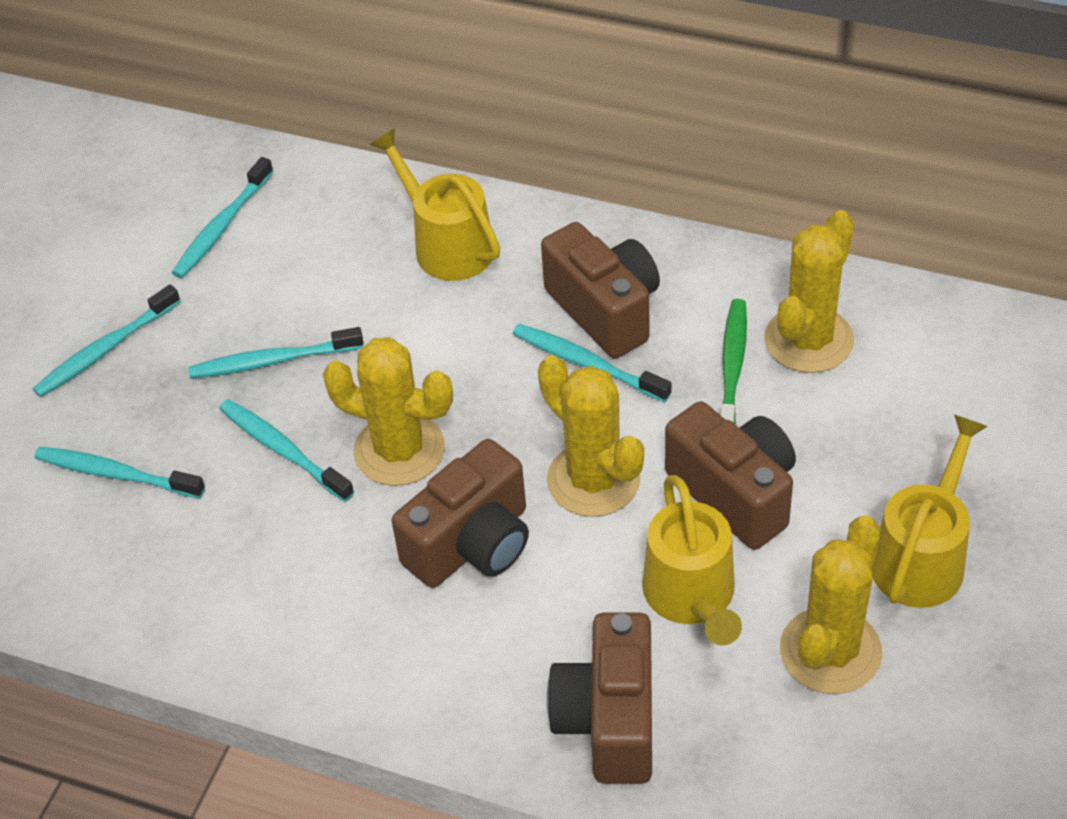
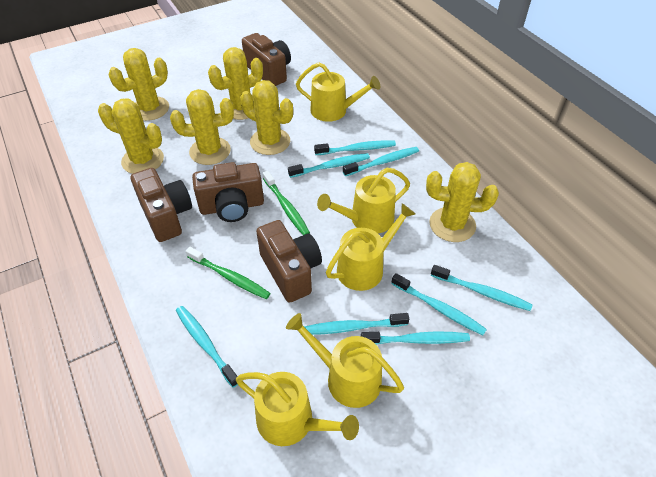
green toothbrush: [720,299,747,425] = 1 -> [186,247,270,299] [263,171,310,235] = 2
turquoise toothbrush: [33,284,181,397] [34,447,205,498] [172,157,274,278] [188,327,364,379] [219,399,354,502] [513,324,672,402] = 6 -> [176,306,238,388] [288,153,370,178] [304,313,409,335] [314,141,396,155] [343,147,419,176] [361,331,470,344] [391,273,487,335] [431,265,533,311] = 8
yellow cactus: [323,337,453,486] [538,355,644,517] [764,210,854,373] [780,516,882,694] = 4 -> [98,98,164,174] [108,48,169,121] [170,89,234,165] [208,47,263,120] [240,80,293,155] [426,162,499,242] = 6
yellow watering can: [370,128,500,281] [642,475,742,646] [871,415,988,608] = 3 -> [236,372,359,446] [286,313,404,408] [296,63,380,122] [317,168,410,233] [326,203,415,291] = 5

